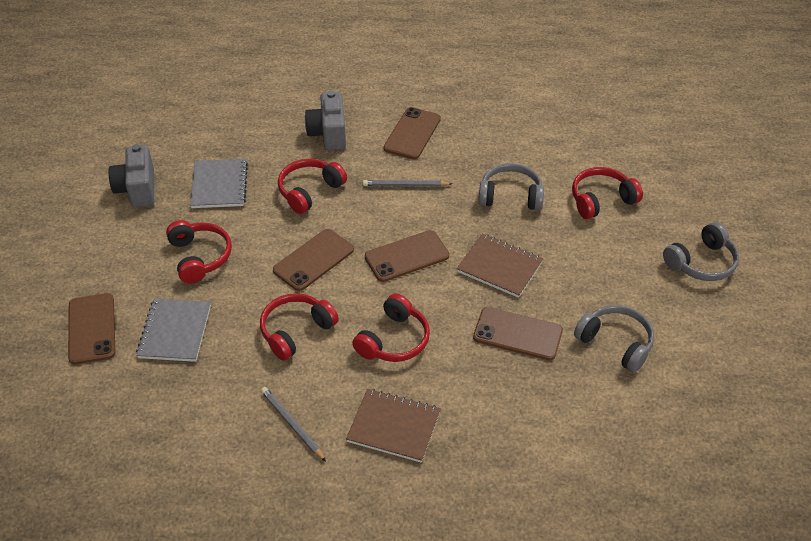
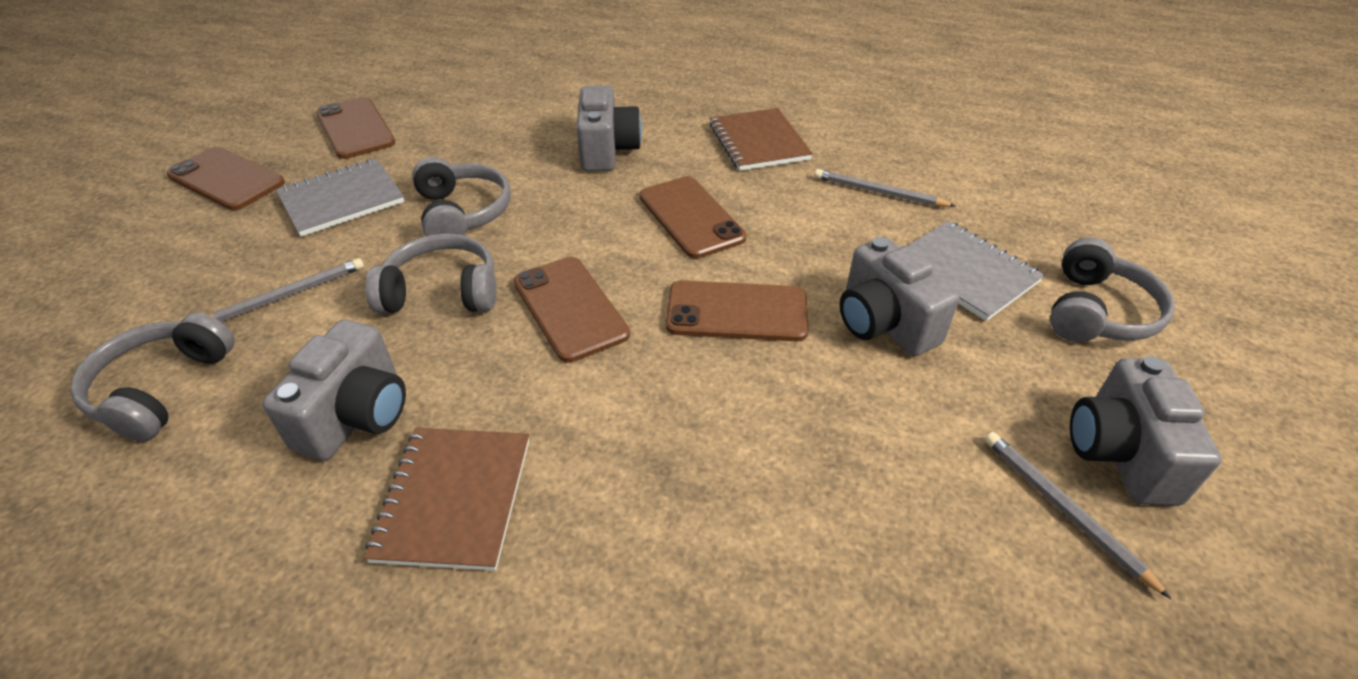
grey camera: [109,144,154,208] [305,91,346,150] = 2 -> [262,320,406,460] [576,85,642,172] [839,237,960,356] [1070,356,1222,506] = 4
grey headphones: [478,163,544,210] [574,305,654,373] [663,222,739,281] = 3 -> [70,313,235,442] [365,233,496,313] [412,157,511,236] [1050,238,1175,342] = 4
grey pencil: [261,387,326,461] [363,180,452,187] = 2 -> [209,258,364,322] [814,169,955,207] [985,432,1171,599] = 3
red headphones: [166,220,232,283] [260,293,339,361] [278,159,347,214] [352,293,430,362] [572,167,643,219] = 5 -> none = 0

